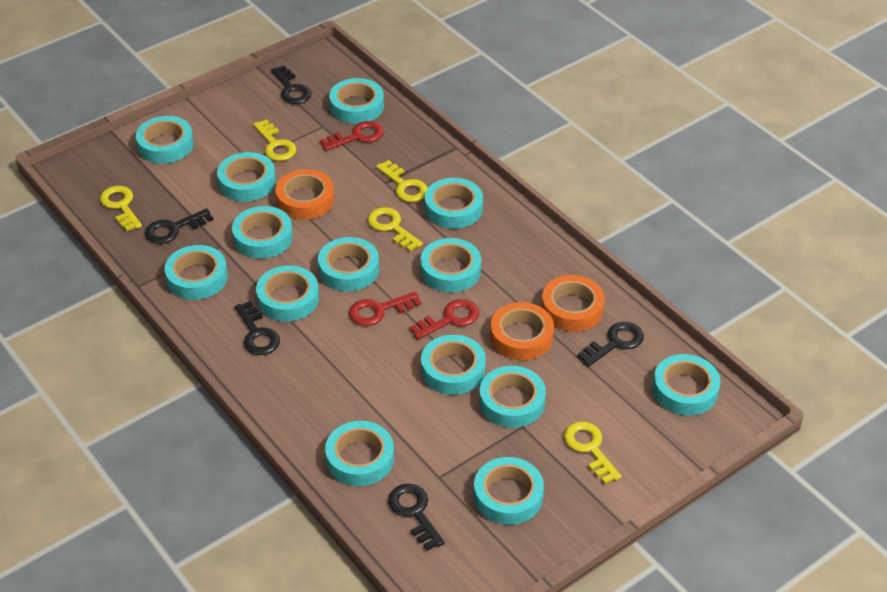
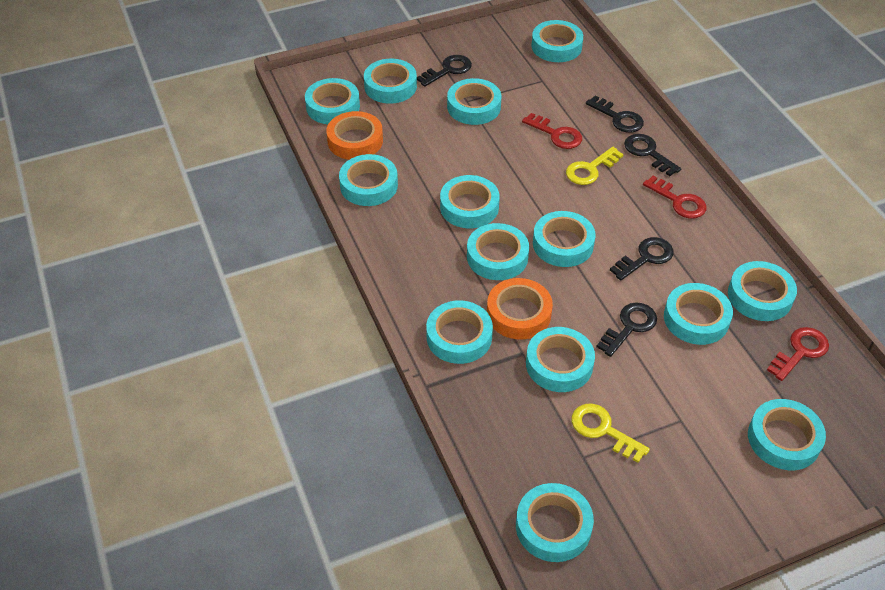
orange tape: [275,169,334,220] [490,302,554,360] [541,275,605,332] = 3 -> [326,111,383,160] [487,278,553,340] = 2
yellow key: [100,186,142,231] [253,119,297,161] [368,207,423,251] [376,160,428,202] [564,422,622,484] = 5 -> [566,147,624,185] [572,403,650,463] = 2

